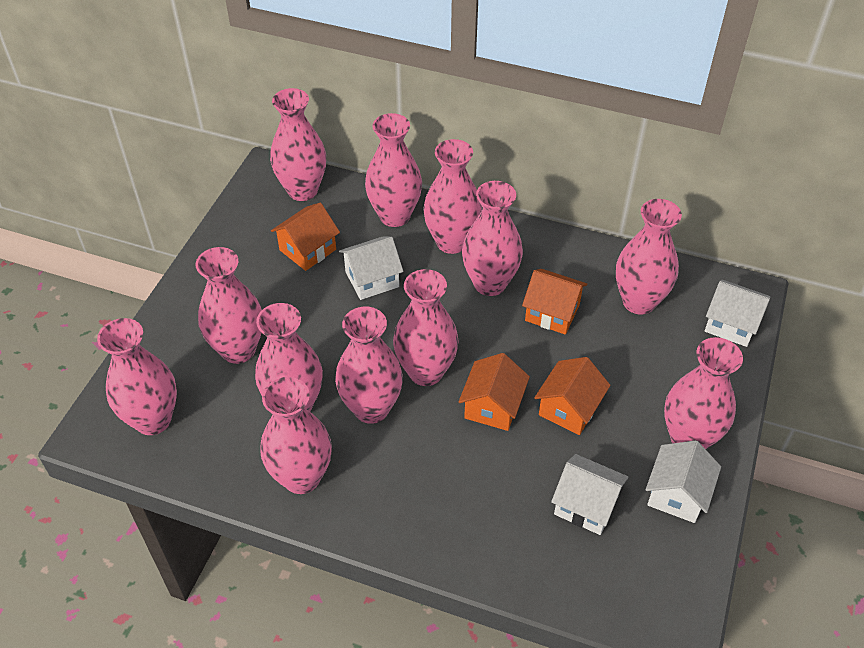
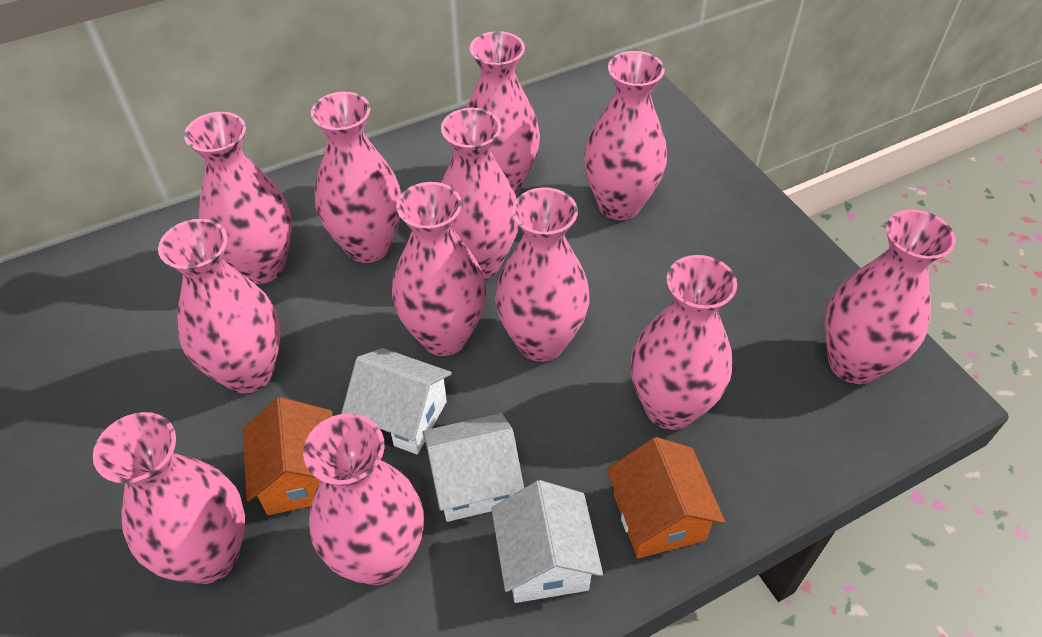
orange house: [271,203,340,271] [459,353,530,431] [522,269,587,335] [534,357,610,435] = 4 -> [242,397,333,515] [607,437,725,558] = 2
white house: [339,236,403,300] [551,454,628,535] [646,440,721,523] [705,280,770,347] = 4 -> [341,348,452,454] [423,413,524,522] [491,480,603,603] = 3

